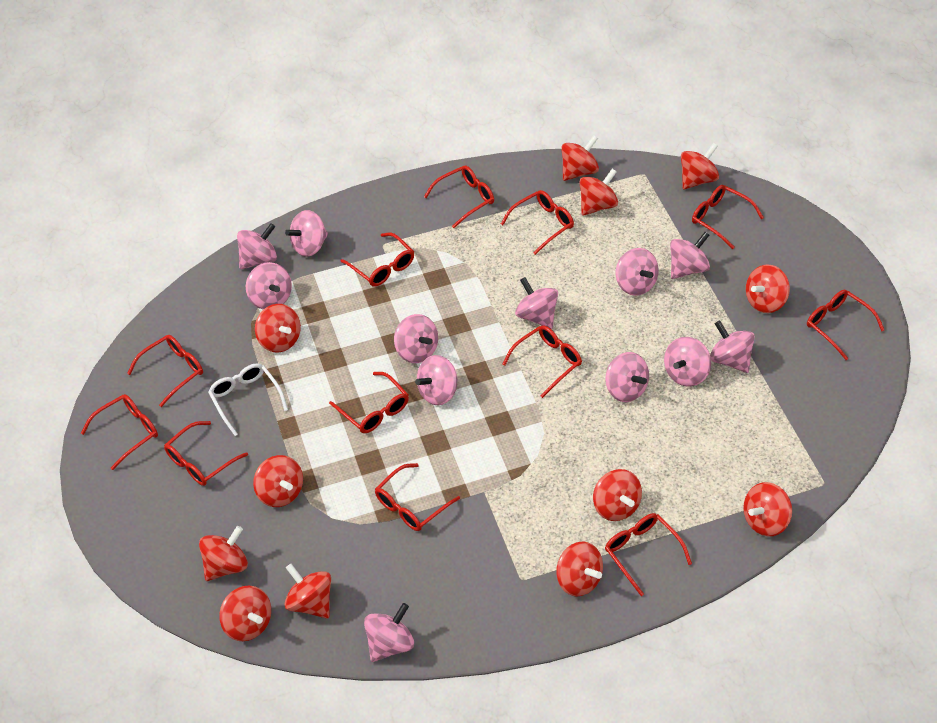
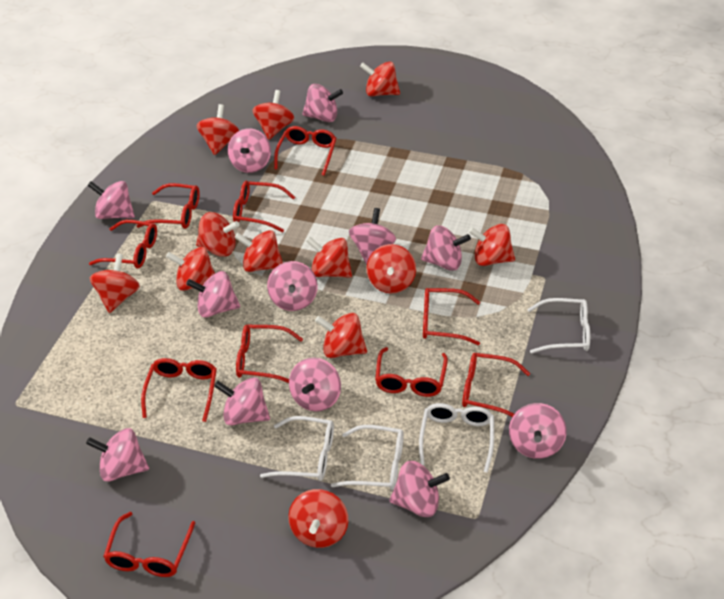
red glasses: [81,394,158,470] [127,335,203,407] [164,421,248,486] [329,372,409,433] [340,233,414,287] [375,463,460,531] [424,165,494,228] [501,190,574,255] [503,325,582,398] [605,513,692,596] [692,185,764,249] [807,290,884,360] = 12 -> [89,220,157,269] [103,512,195,577] [137,183,200,229] [141,358,217,422] [233,181,295,233] [236,325,303,383] [274,126,336,176] [375,347,448,397] [423,288,480,345] [462,353,530,417] = 10
white glasses: [208,363,288,436] = 1 -> [260,416,334,481] [331,425,404,491] [419,403,494,473] [527,298,590,353] = 4

